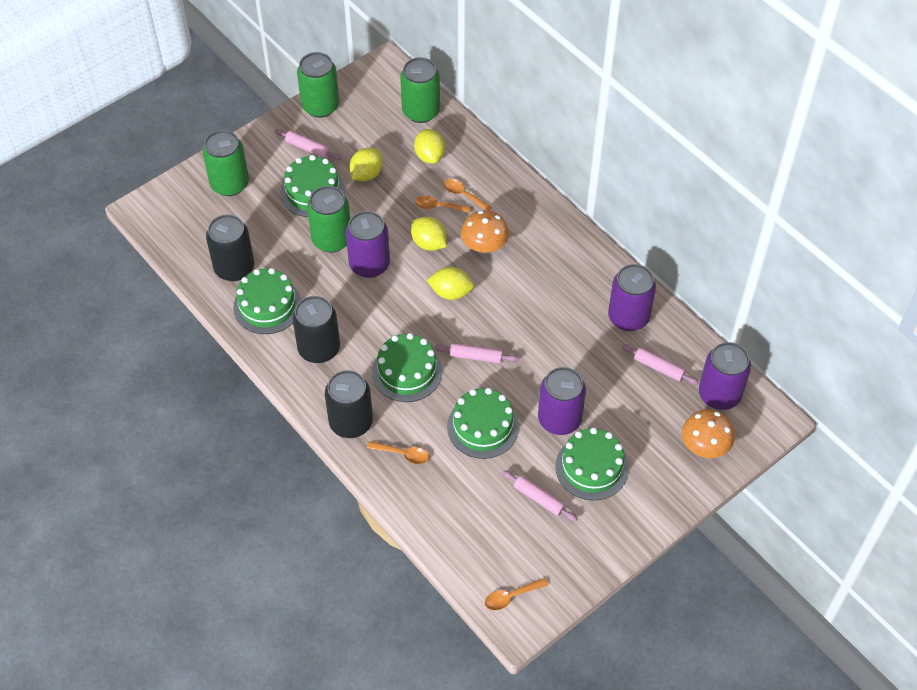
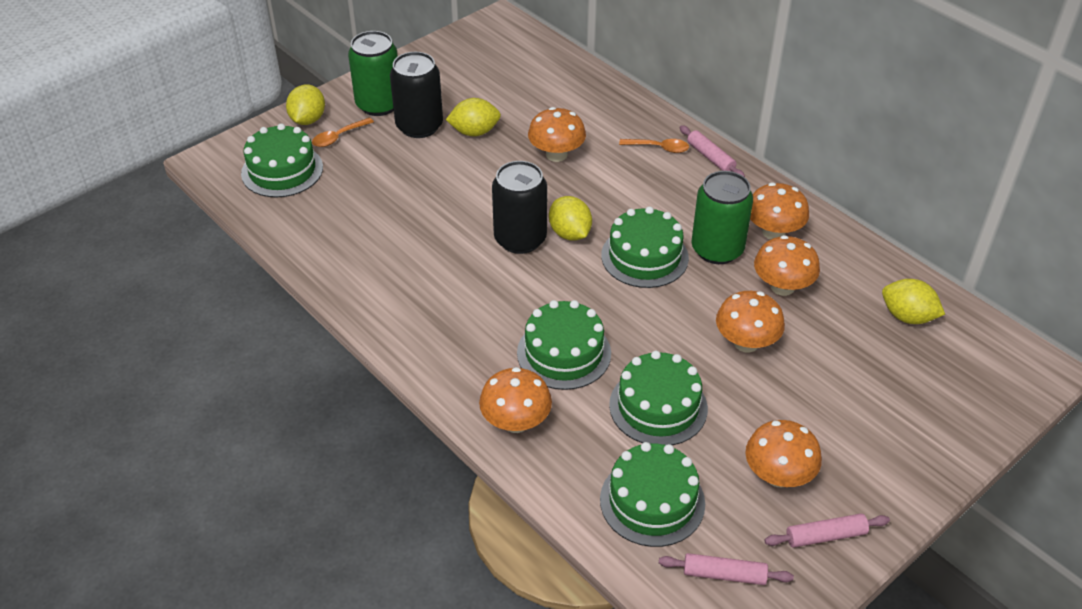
black can: [206,214,254,281] [292,296,340,363] [325,370,373,438] = 3 -> [390,52,443,138] [492,161,547,254] = 2
green can: [202,130,249,196] [297,52,339,118] [307,186,350,253] [400,57,440,123] = 4 -> [348,31,398,116] [691,171,753,264] = 2
orange mushroom: [461,210,509,254] [682,409,735,458] = 2 -> [479,367,552,433] [528,107,586,162] [716,291,785,353] [745,420,822,487] [750,183,809,240] [754,235,820,296] = 6
orange spoon: [367,441,429,464] [415,196,472,213] [444,179,492,211] [485,578,548,610] = 4 -> [312,118,374,147] [619,139,689,153] = 2
pink rolling pin: [275,129,341,160] [435,343,518,363] [502,470,577,521] [622,344,699,385] = 4 -> [659,553,794,585] [680,125,745,177] [765,514,890,548] = 3
purple can: [346,211,390,278] [538,367,586,435] [608,264,656,331] [699,342,751,410] = 4 -> none = 0

